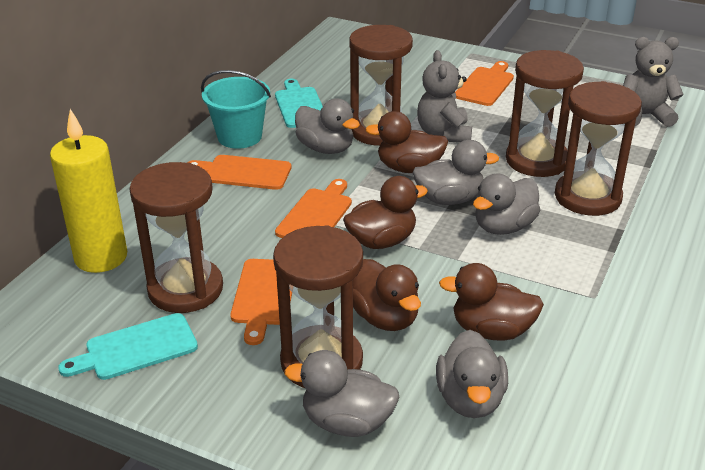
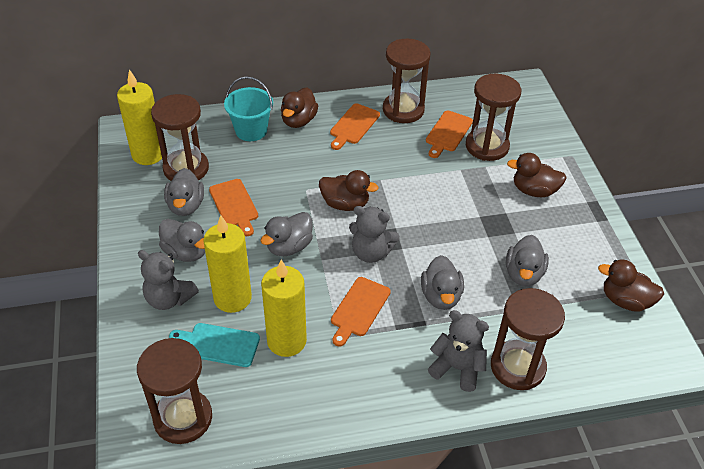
grey teddy bear: [417,50,472,143] [623,37,684,127] = 2 -> [138,250,199,310] [349,206,400,263] [428,310,489,392] = 3
turquoise cutting board: [58,313,198,380] [275,79,323,128] = 2 -> [169,323,260,367] = 1
yellow candle: [50,109,127,273] = 1 -> [117,69,162,165] [203,215,252,313] [261,259,307,357] = 3

